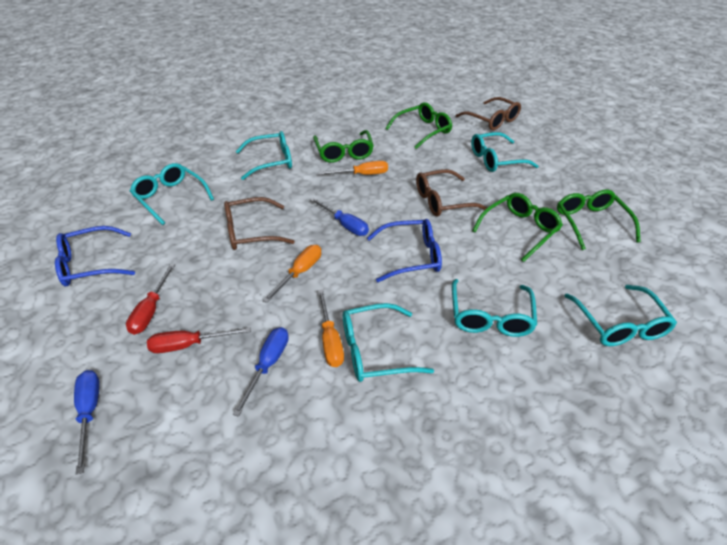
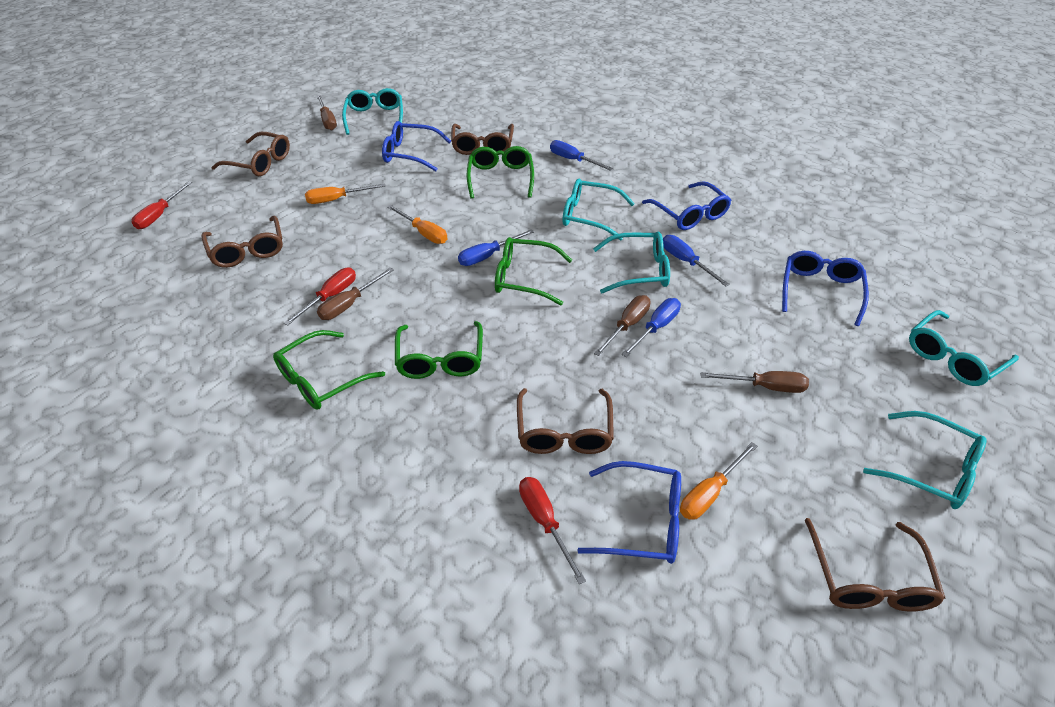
blue glasses: [55,226,135,286] [367,219,442,282] = 2 -> [382,121,451,171] [577,461,681,564] [642,181,731,230] [782,251,869,326] = 4
blue screwdriver: [74,370,100,475] [233,327,289,417] [310,198,369,236] = 3 -> [458,229,534,266] [550,140,614,171] [621,298,681,357] [663,235,729,286] = 4
brown glasses: [224,197,295,250] [416,169,488,216] [456,97,521,130] = 3 -> [201,216,283,268] [211,132,290,176] [451,124,514,155] [517,388,614,454] [805,518,946,611] = 5
brown screwdriver: none = 0 -> [317,95,337,130] [317,268,394,320] [594,295,651,356] [700,371,809,393] = 4
red screwdriver: [126,264,175,335] [147,327,251,353] = 2 -> [132,181,192,229] [284,267,356,326] [519,477,586,584] = 3
turquoise glasses: [130,163,214,225] [235,131,292,180] [343,303,434,382] [452,279,537,337] [471,132,538,172] [564,285,677,346] = 6 -> [342,88,403,135] [562,179,635,241] [593,232,670,293] [863,411,987,509] [909,310,1019,386] = 5

